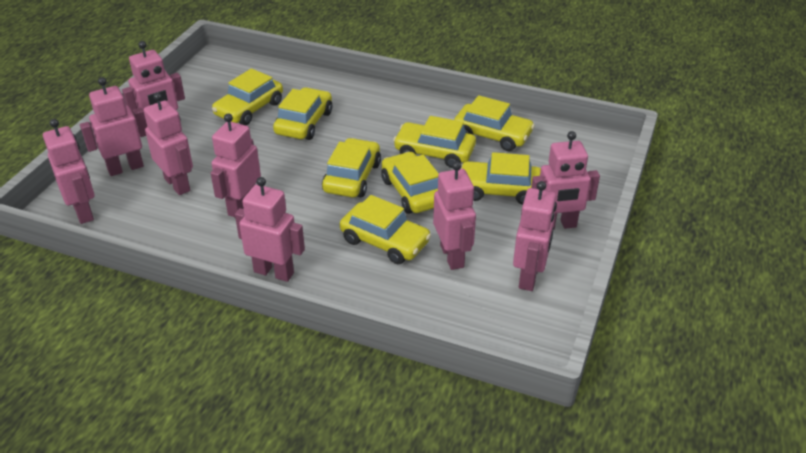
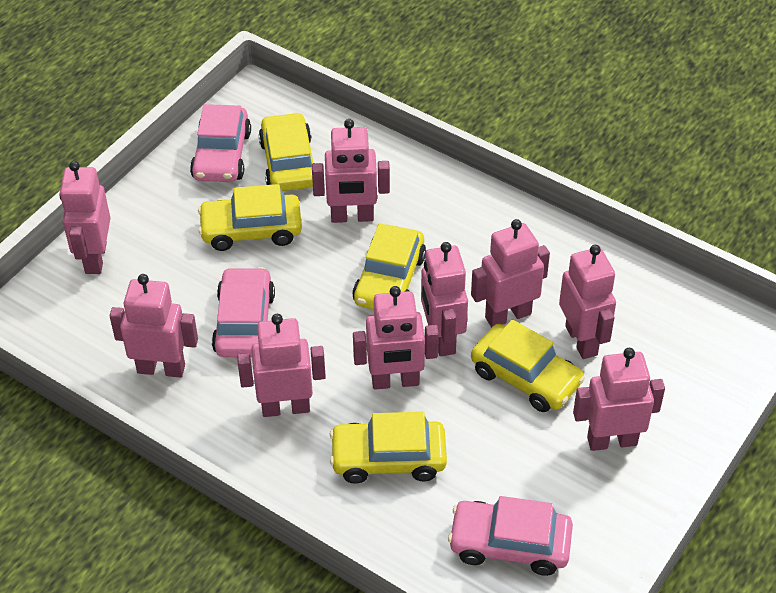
pink car: none = 0 -> [190,104,251,182] [212,267,275,357] [448,496,573,576] = 3
yellow car: [212,68,283,125] [273,87,332,140] [322,138,381,197] [340,195,431,264] [381,152,439,214] [393,116,476,168] [454,95,535,151] [461,152,541,205] = 8 -> [198,184,302,251] [258,112,313,191] [330,412,447,484] [352,223,426,309] [471,319,585,412] = 5

